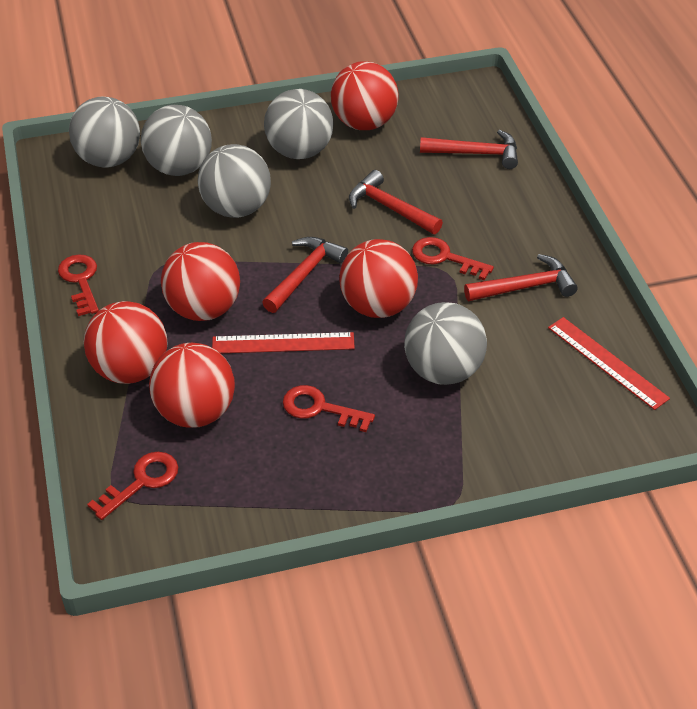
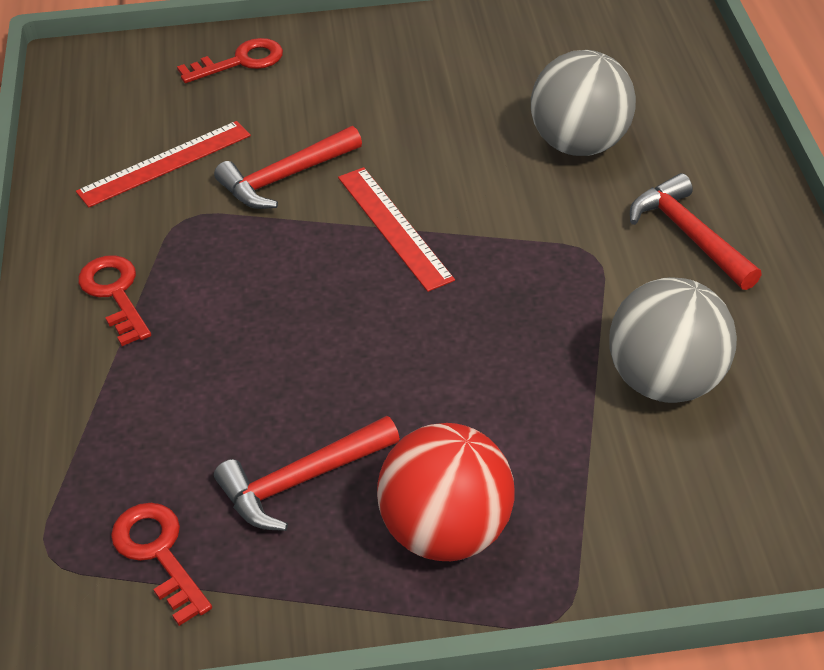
grey ball: [69,97,140,168] [141,105,212,176] [198,144,271,218] [264,89,334,159] [404,302,487,385] = 5 -> [531,50,636,156] [610,277,737,403] = 2
red ball: [84,301,167,384] [149,343,235,428] [161,242,240,321] [331,61,398,130] [339,239,418,318] = 5 -> [377,423,515,561] = 1
red hammer: [262,237,348,313] [349,170,443,234] [420,130,518,169] [464,254,578,301] = 4 -> [214,126,362,209] [214,416,400,531] [630,173,762,290] = 3
red key: [58,254,99,316] [87,452,178,520] [283,385,375,432] [412,237,494,281] = 4 -> [78,255,151,346] [111,503,212,626] [177,38,283,83] = 3

